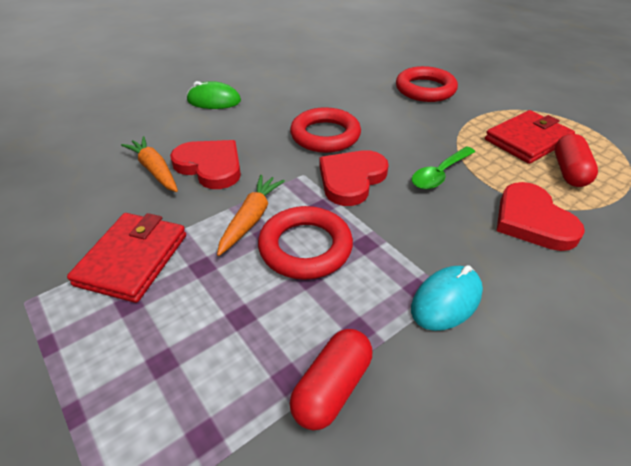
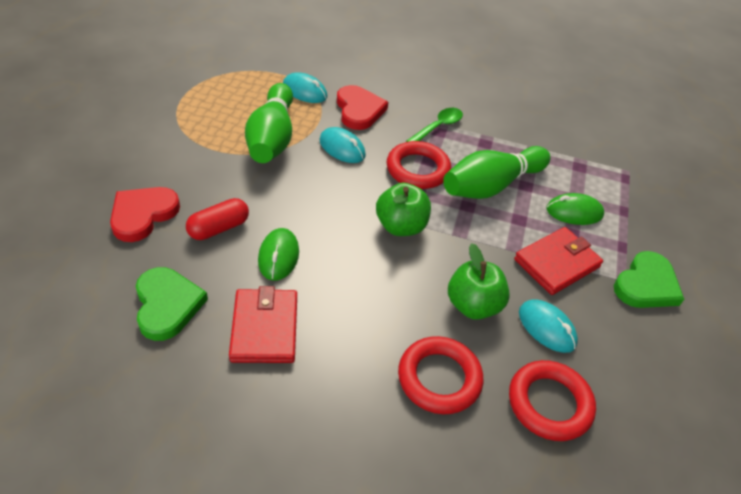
green apple: none = 0 -> [376,183,431,236] [448,243,510,320] = 2
green bowling pin: none = 0 -> [245,83,293,163] [443,146,551,199] = 2
green heart: none = 0 -> [136,267,208,341] [614,251,684,308] = 2
green mouse: [187,81,241,109] = 1 -> [258,228,299,281] [546,193,604,225] = 2
orange carrot: [121,136,178,192] [217,175,285,256] = 2 -> none = 0
red capsule: [290,329,372,430] [555,134,598,187] = 2 -> [186,198,249,240] = 1
red heart: [170,140,241,189] [320,150,389,206] [497,182,585,251] = 3 -> [110,187,180,242] [337,85,388,130] = 2
turquoise mouse: [411,265,483,331] = 1 -> [283,72,327,103] [319,127,366,163] [519,299,578,353] = 3

